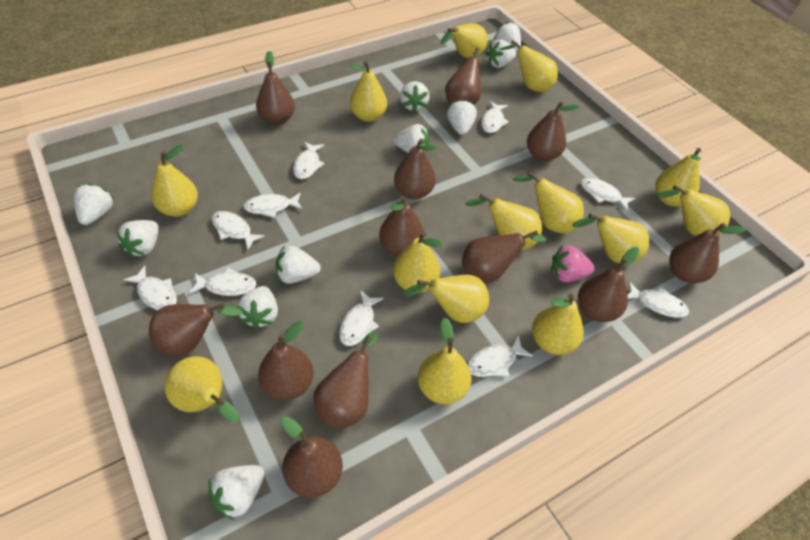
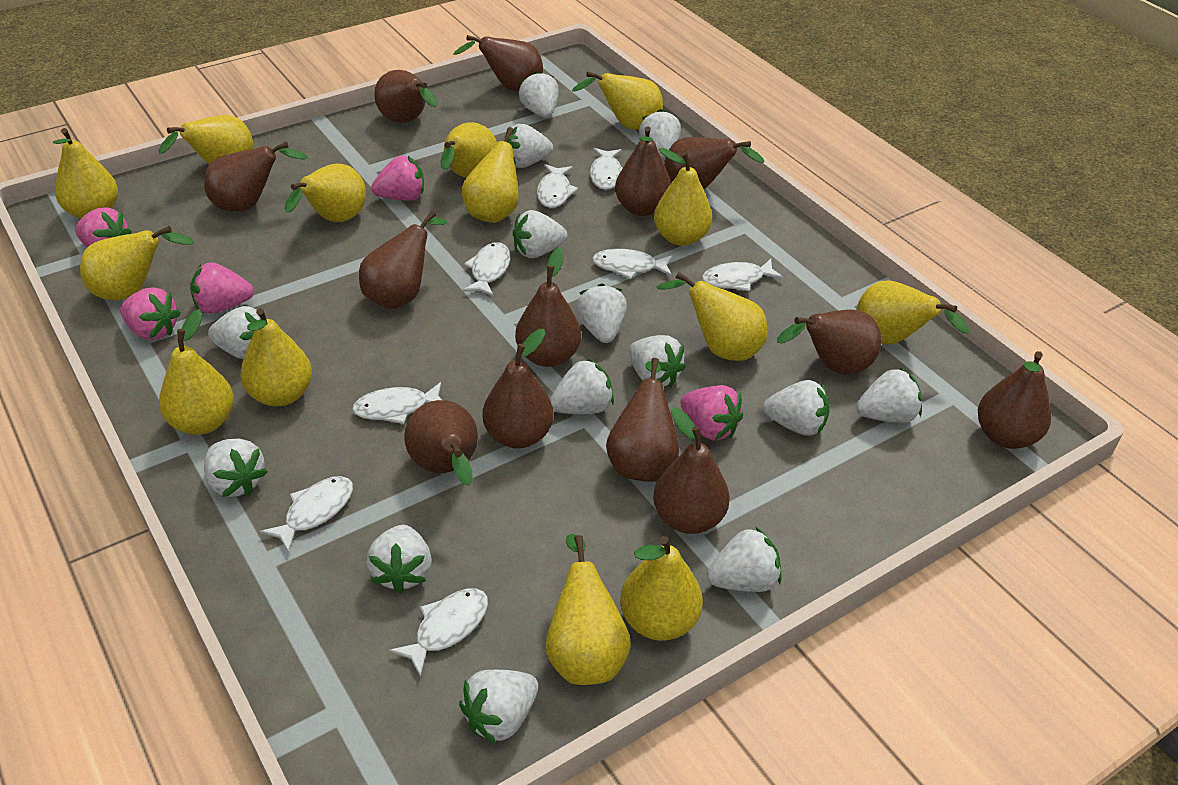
brown pear: [149,303,242,356] [256,51,295,125] [258,321,314,401] [280,416,343,498] [313,332,378,429] [379,196,424,256] [394,139,436,199] [445,47,481,104] [462,230,546,282] [527,101,580,161] [578,247,640,322] [669,223,747,283] = 12 -> [204,142,307,212] [359,211,447,309] [374,70,437,123] [404,400,478,486] [454,35,543,91] [483,329,554,449] [515,248,581,367] [606,358,679,482] [615,126,671,216] [653,407,730,534] [664,137,765,189] [777,309,881,374] [978,351,1051,449] = 13
pink strawberry: [551,245,595,282] = 1 -> [75,207,132,247] [120,287,181,340] [190,262,254,314] [371,156,424,201] [680,385,743,440] = 5
white fish: [123,266,177,310] [189,268,256,296] [212,211,265,250] [243,193,303,218] [293,142,324,179] [339,290,384,346] [467,336,533,377] [481,101,509,133] [581,178,635,211] [628,281,689,318] = 10 -> [260,476,353,553] [352,382,442,424] [389,588,488,677] [462,242,510,297] [537,164,578,208] [590,148,623,190] [592,249,673,279] [702,259,784,291] = 8
white strawberry: [74,184,115,225] [116,220,159,257] [208,465,264,520] [237,286,278,329] [275,245,321,284] [393,124,430,153] [400,81,430,112] [447,99,477,135] [486,39,516,68] [494,22,521,52] = 10 -> [204,439,268,497] [208,306,261,359] [366,525,432,594] [459,670,538,744] [506,124,553,168] [513,210,567,258] [519,71,559,118] [550,359,614,414] [576,283,627,343] [629,335,686,387] [639,109,681,158] [707,527,781,592] [763,380,830,436] [857,368,922,423] = 14

